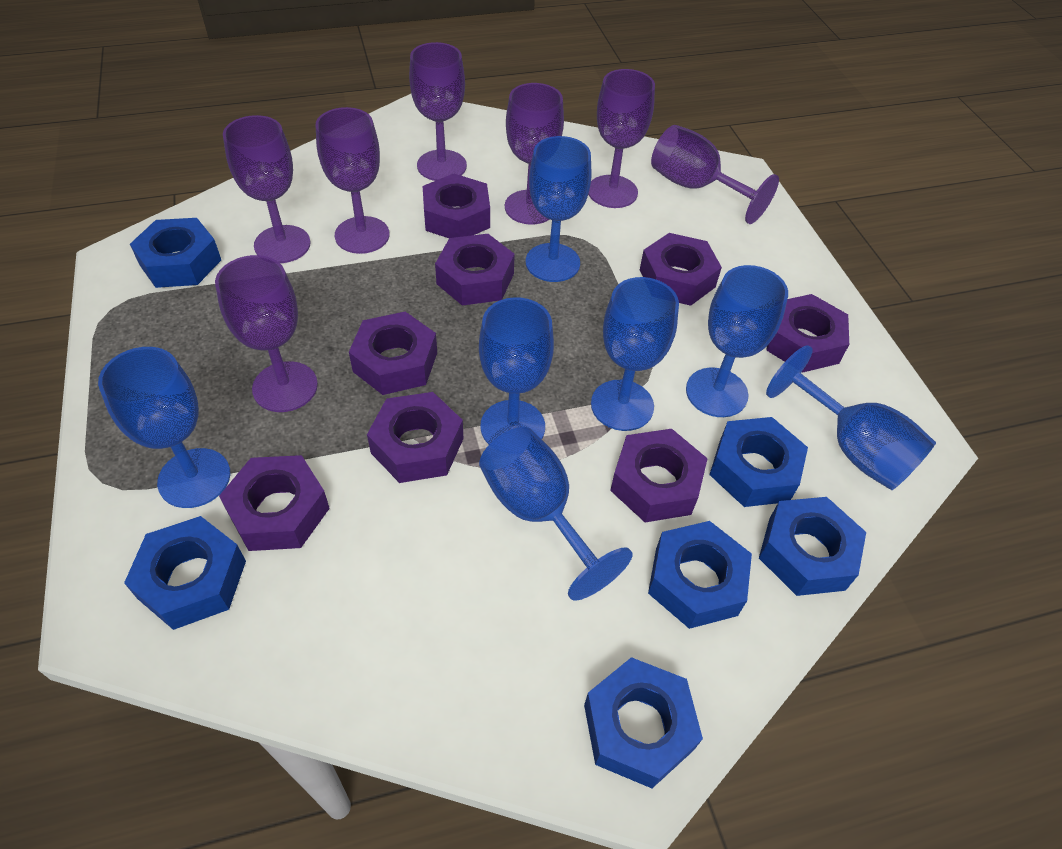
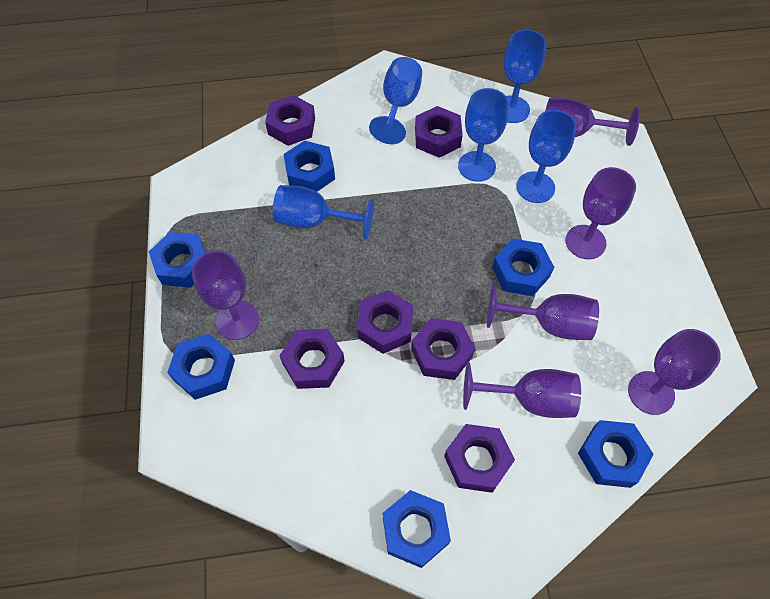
blue goblet: [98,347,230,508] [479,297,554,444] [479,427,633,601] [526,136,591,282] [591,277,679,431] [686,265,788,417] [766,345,936,490] = 7 -> [273,185,374,240] [369,57,422,144] [458,88,509,182] [504,30,547,123] [517,110,576,203] = 5
purple goblet: [215,255,318,412] [223,115,311,263] [316,107,389,254] [409,42,467,181] [505,83,564,225] [588,69,655,208] [651,125,779,224] = 7 -> [192,251,259,340] [463,362,581,418] [487,284,599,340] [545,98,640,146] [565,167,636,259] [628,329,721,415] = 6
purple nut: [219,455,330,551] [349,312,437,395] [367,392,464,483] [423,173,490,238] [435,234,515,306] [610,429,708,523] [640,233,722,306] [767,294,849,373] = 8 -> [265,95,315,146] [279,329,345,389] [357,290,413,354] [411,318,475,380] [415,106,463,158] [444,424,515,493] = 6

